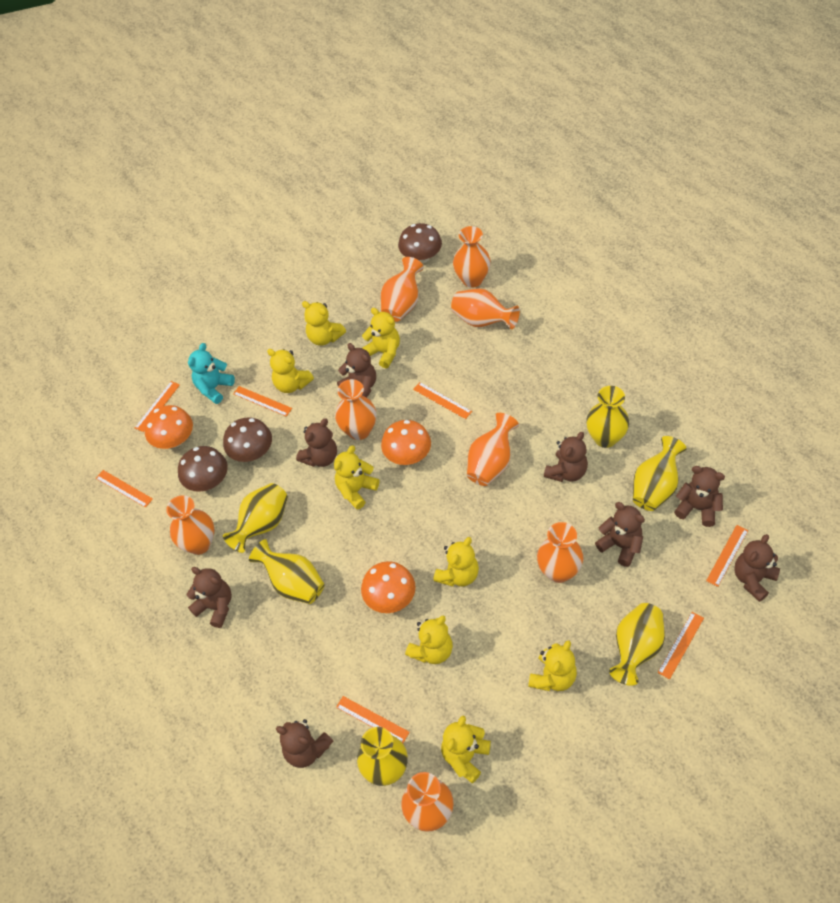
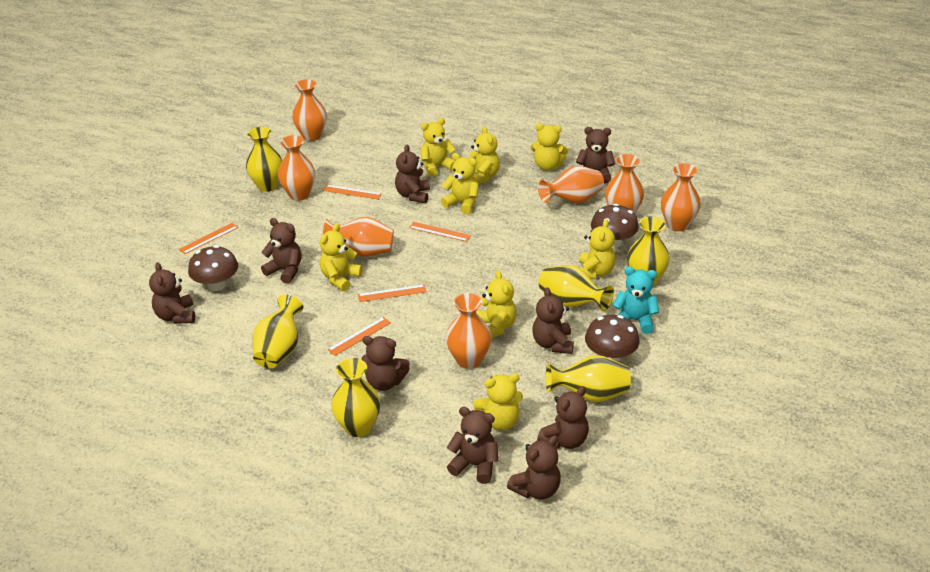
brown teddy bear: [187,567,232,628] [276,719,333,768] [296,418,337,467] [337,343,376,398] [544,432,588,482] [595,502,645,567] [674,466,725,527] [734,534,780,602] = 8 -> [149,262,195,324] [261,218,302,284] [362,336,410,391] [395,145,430,203] [447,407,498,484] [507,436,561,499] [532,287,574,354] [537,386,589,449] [576,127,615,183] = 9
orange mushroom: [144,405,193,449] [361,561,416,613] [381,420,431,465] = 3 -> none = 0
orange ruler: [96,470,153,508] [135,381,180,432] [233,386,292,417] [336,696,410,743] [413,382,472,419] [657,612,704,679] [706,525,748,587] = 7 -> [179,223,238,254] [322,185,382,200] [327,317,391,356] [358,285,427,302] [409,222,471,242] = 5
orange vase: [166,495,215,555] [335,379,376,440] [381,257,424,322] [401,772,454,832] [451,288,520,329] [453,226,491,288] [467,413,519,486] [537,522,583,583] = 8 -> [278,135,315,201] [292,79,327,141] [323,217,394,257] [446,293,491,369] [538,166,604,203] [605,154,644,214] [661,163,701,231] = 7

